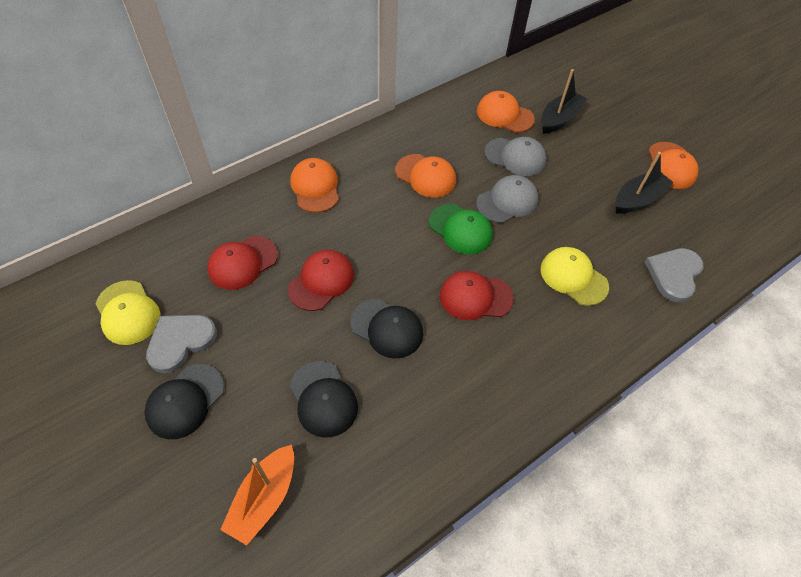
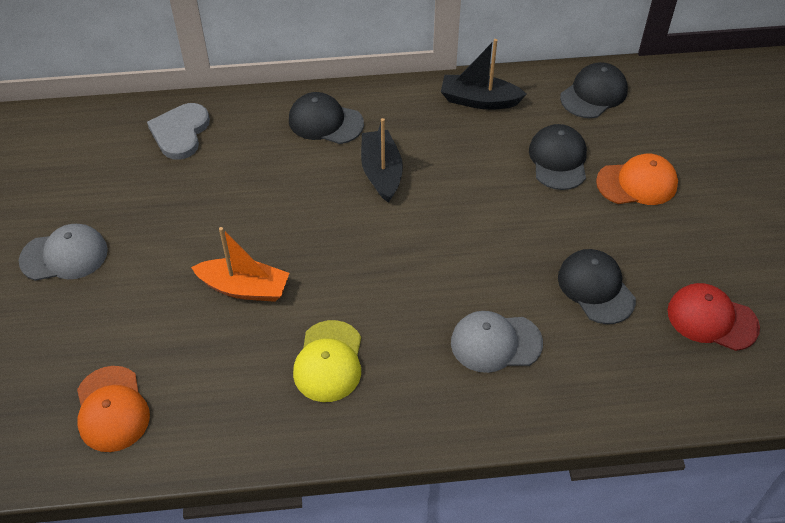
black cap: [144,364,224,439] [290,361,358,438] [350,299,423,359] = 3 -> [289,92,364,144] [529,124,587,190] [558,249,636,324] [560,62,628,118] = 4
green cap: [429,204,493,254] = 1 -> none = 0
grey heart: [146,315,217,373] [645,248,704,302] = 2 -> [147,103,210,160] = 1
orange cap: [290,158,339,213] [395,154,456,198] [477,91,534,133] [648,142,698,189] = 4 -> [77,366,150,452] [596,154,678,205] = 2
red cap: [207,236,278,290] [287,250,354,311] [440,271,514,320] = 3 -> [667,283,760,351] = 1
yellow cap: [96,280,160,345] [541,247,609,306] = 2 -> [293,320,361,402] = 1

